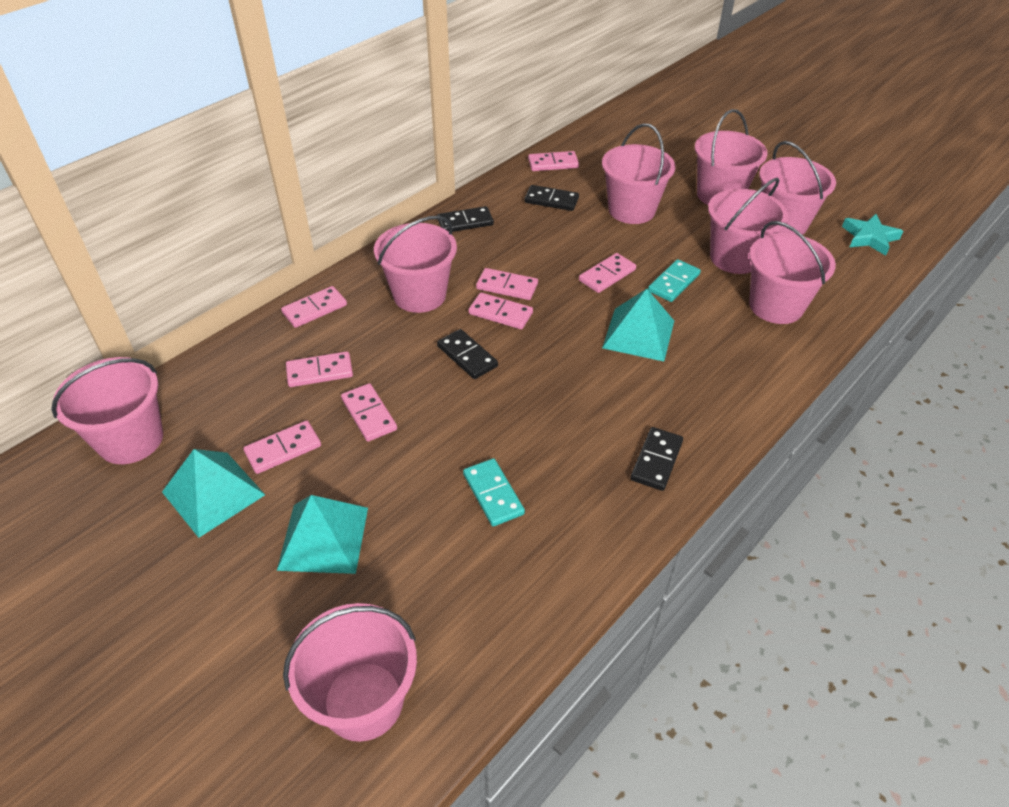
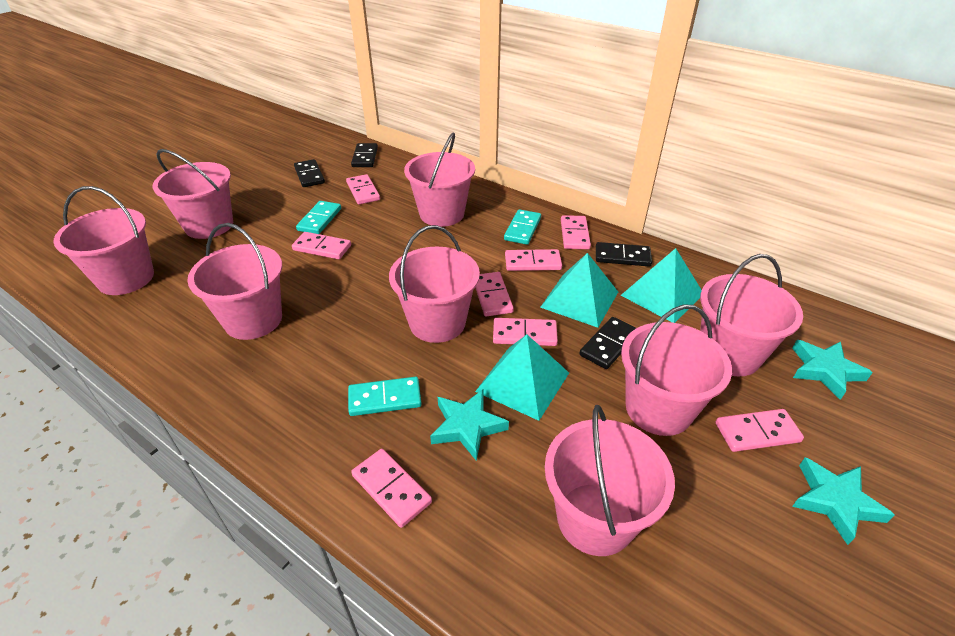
turquoise domino: [463,458,525,527] [648,259,701,302] = 2 -> [296,201,341,234] [348,377,422,416] [504,209,541,245] = 3
turquoise star: [842,214,903,256] = 1 -> [430,389,509,461] [792,340,873,400] [792,457,895,545] = 3

